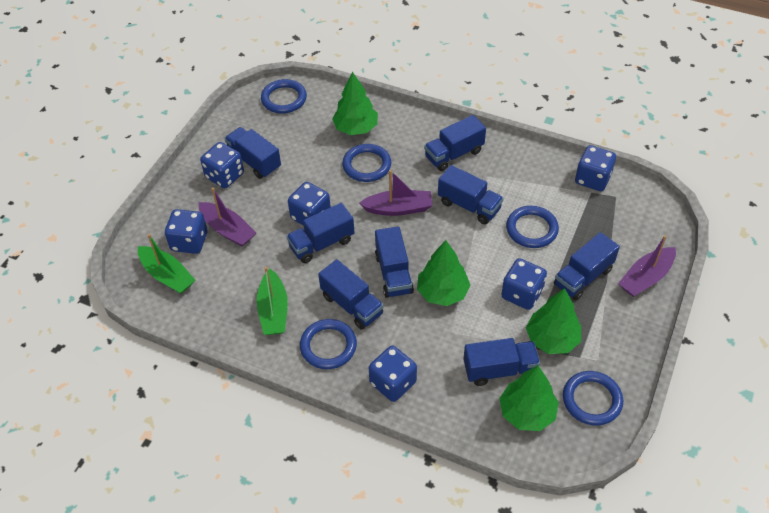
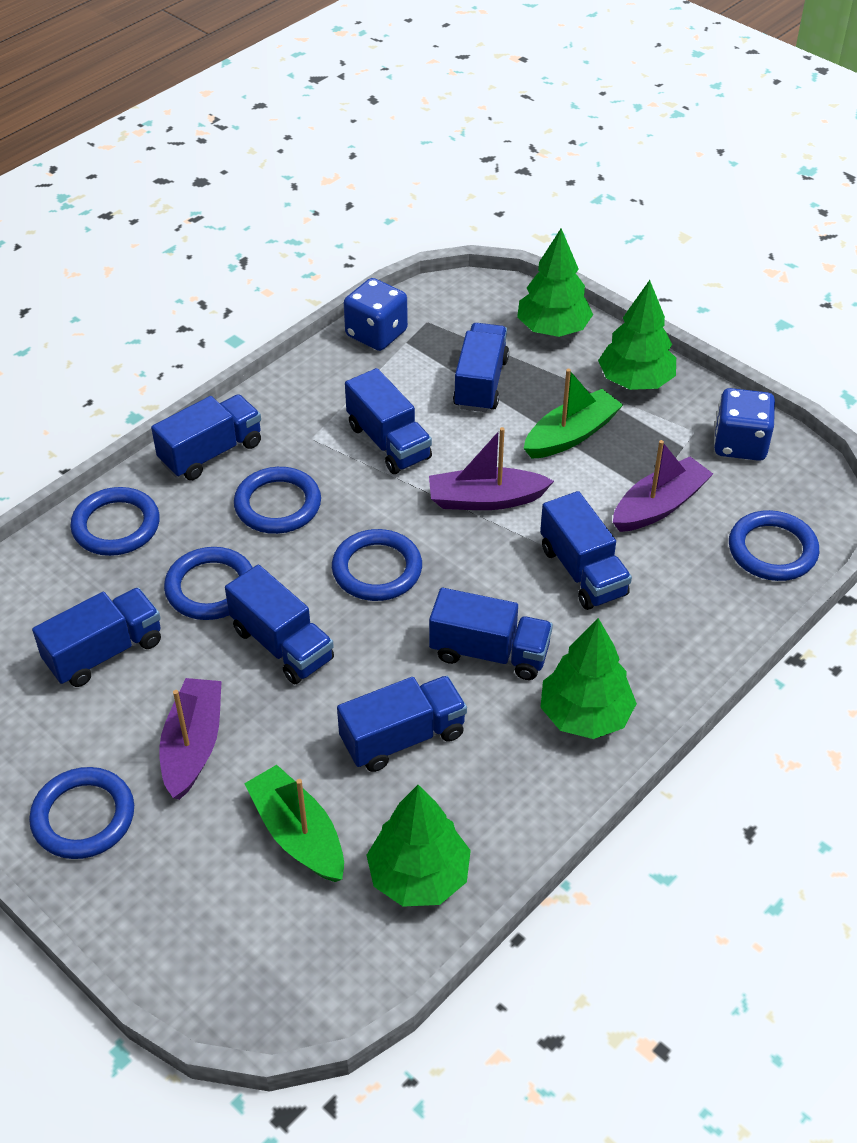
blue dice: [165,209,207,254] [200,142,244,188] [288,182,331,226] [369,346,417,402] [501,258,547,310] [575,145,616,191] = 6 -> [344,278,408,351] [714,388,775,461] = 2
blue ring: [261,79,307,113] [300,319,357,369] [342,144,391,182] [506,206,559,248] [563,371,623,426] = 5 -> [29,767,134,859] [70,487,160,556] [164,547,253,620] [234,467,321,534] [332,529,422,601] [729,510,819,581] = 6

